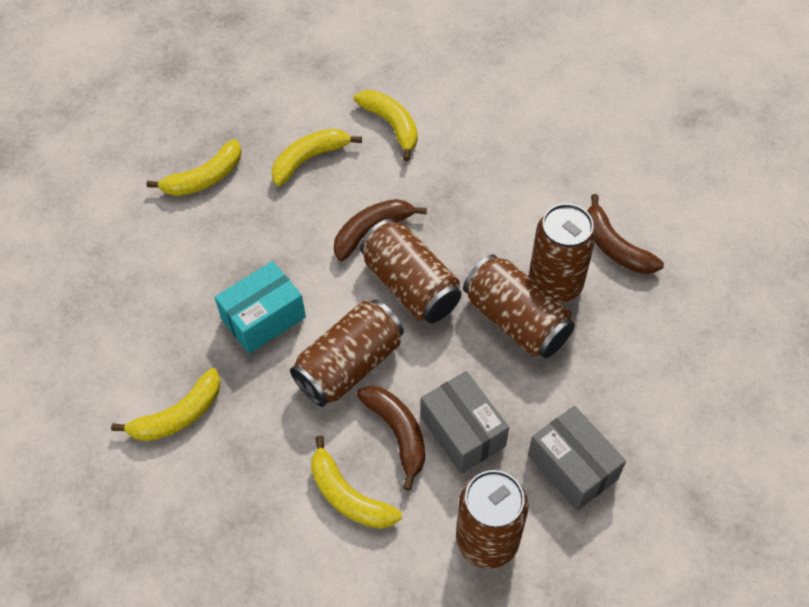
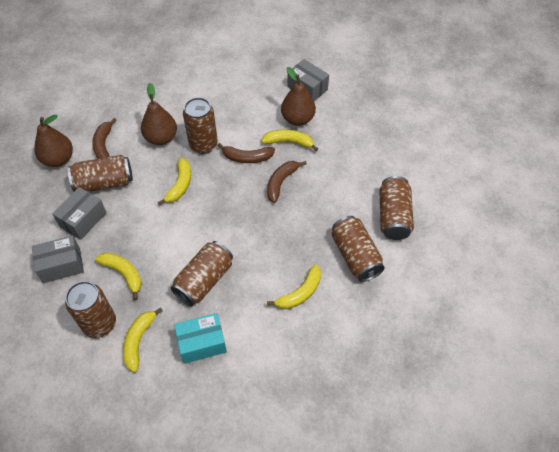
brown can: [290,300,403,407] [360,219,461,323] [456,470,529,569] [463,254,575,358] [529,203,596,303] = 5 -> [65,281,116,338] [68,155,133,192] [170,241,233,306] [183,97,218,154] [331,216,385,282] [379,176,414,240] = 6
brown pear: none = 0 -> [34,115,73,167] [141,83,177,145] [281,67,316,126] = 3
grey box: [421,371,509,474] [528,406,626,511] = 2 -> [32,235,84,283] [52,187,107,240] [287,59,329,101] = 3

